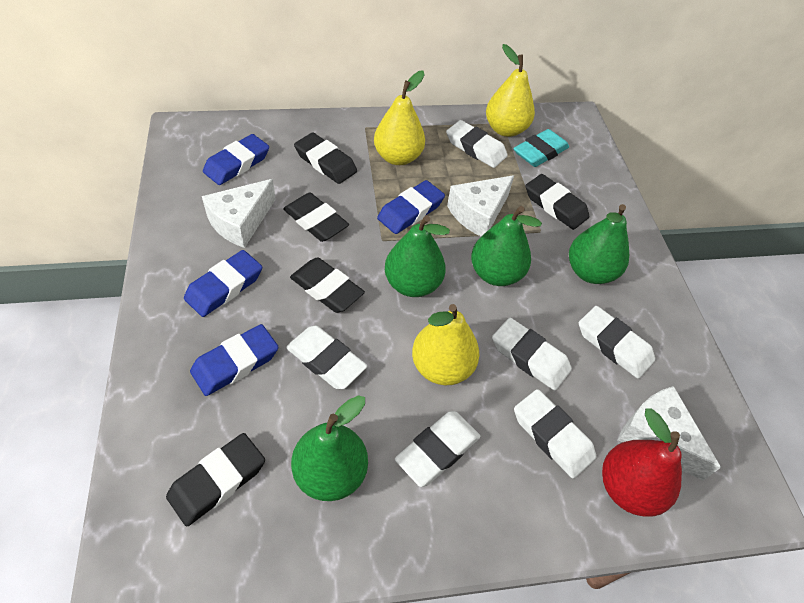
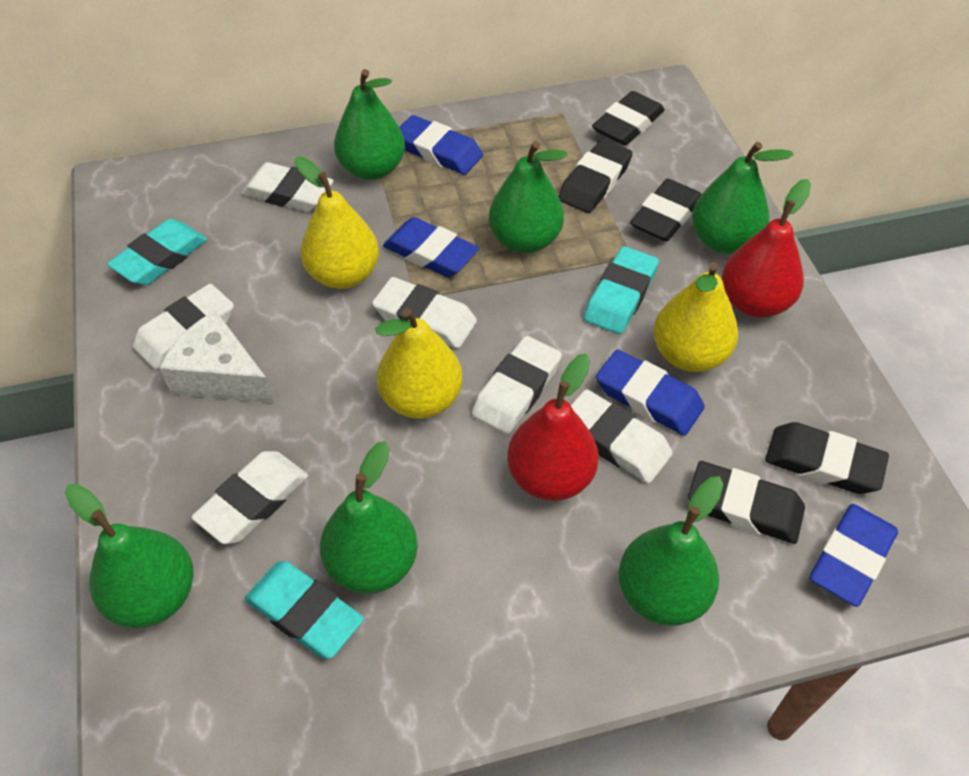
green pear: [291,395,368,501] [385,215,450,297] [471,206,542,286] [569,204,629,284] = 4 -> [65,484,194,628] [320,441,418,594] [334,69,405,180] [489,141,567,253] [618,476,723,626] [692,142,794,254] = 6
red pear: [602,408,682,517] = 1 -> [507,354,599,501] [722,179,811,318] = 2
turquoise eraser: [513,129,569,167] = 1 -> [107,219,207,285] [244,561,364,659] [584,246,659,334] = 3
white cheese: [202,179,276,248] [447,175,514,236] [617,386,721,480] = 3 -> [160,310,274,403] = 1

